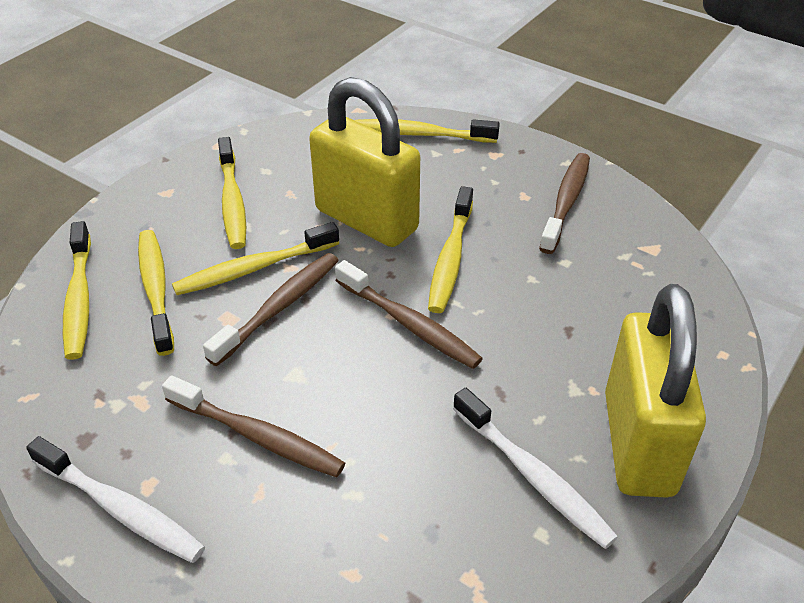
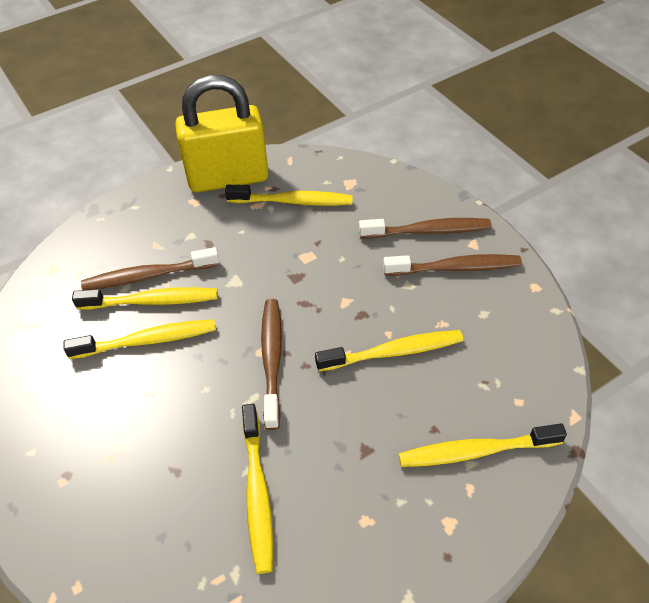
white toothbrush: [26,436,205,563] [453,388,618,549] = 2 -> none = 0
yellow padlock: [309,77,420,247] [605,284,706,498] = 2 -> [175,75,269,192] = 1

